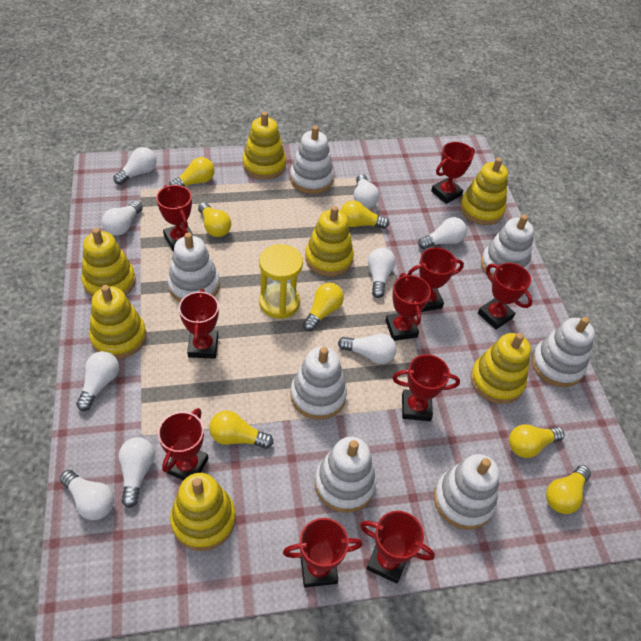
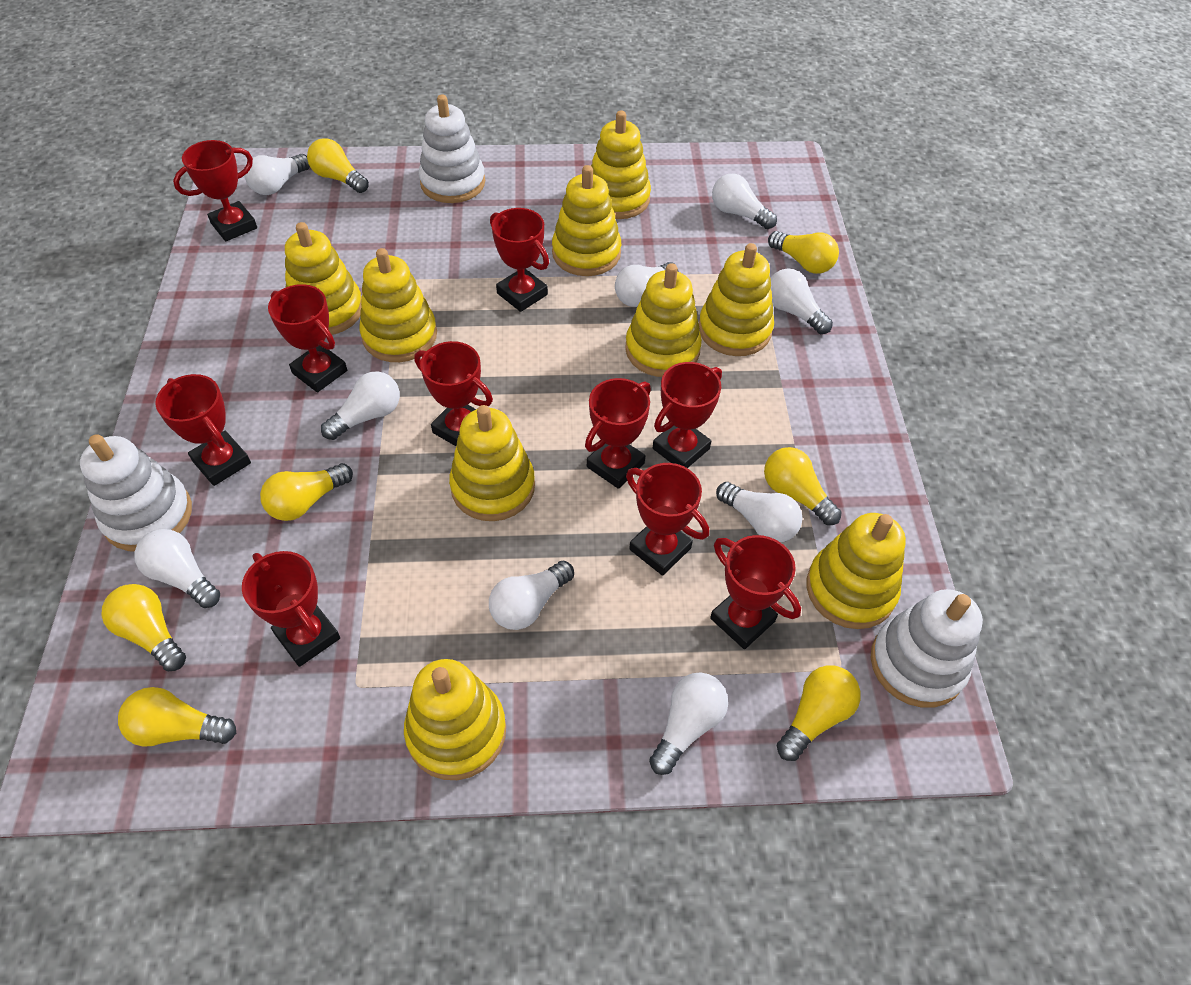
white stacking toy: [168,233,220,302] [290,126,334,194] [290,347,347,420] [315,437,376,513] [434,454,500,530] [481,215,534,277] [532,317,595,387] = 7 -> [80,434,192,552] [419,94,485,203] [871,589,983,708] = 3
yellow hourglass: [259,244,303,319] = 1 -> none = 0
yellow stacking toy: [81,228,136,297] [89,285,146,359] [170,473,236,551] [243,112,286,180] [305,206,354,277] [460,158,508,225] [471,333,531,404] = 7 -> [285,222,362,335] [359,248,437,362] [404,659,506,780] [449,405,535,521] [552,165,621,276] [591,111,651,219] [625,263,702,377] [699,243,774,356] [806,513,906,629] = 9

